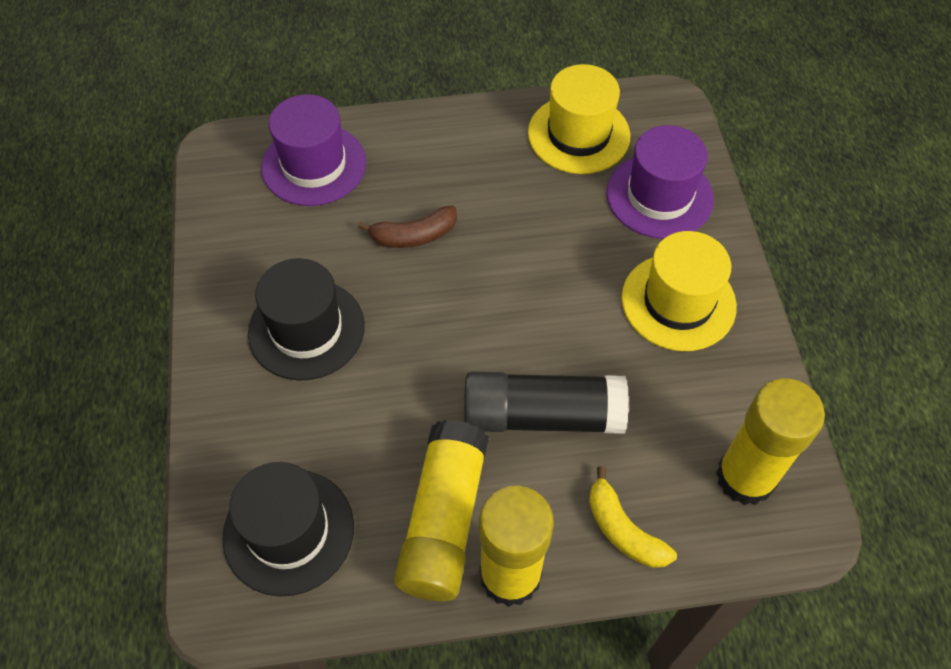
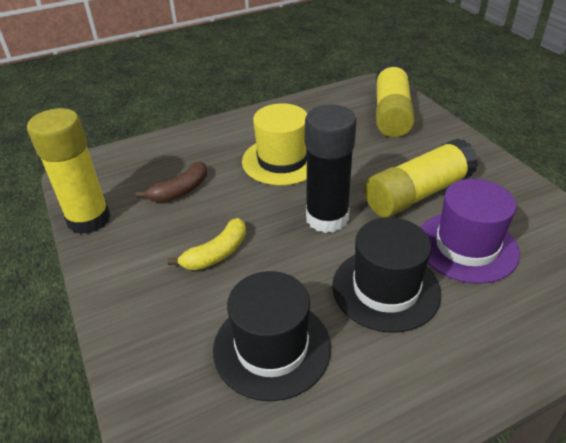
purple hat: [261,94,366,206] [606,125,714,239] = 2 -> [420,179,520,284] = 1
yellow hat: [528,64,630,174] [621,231,737,351] = 2 -> [242,103,307,185] = 1

